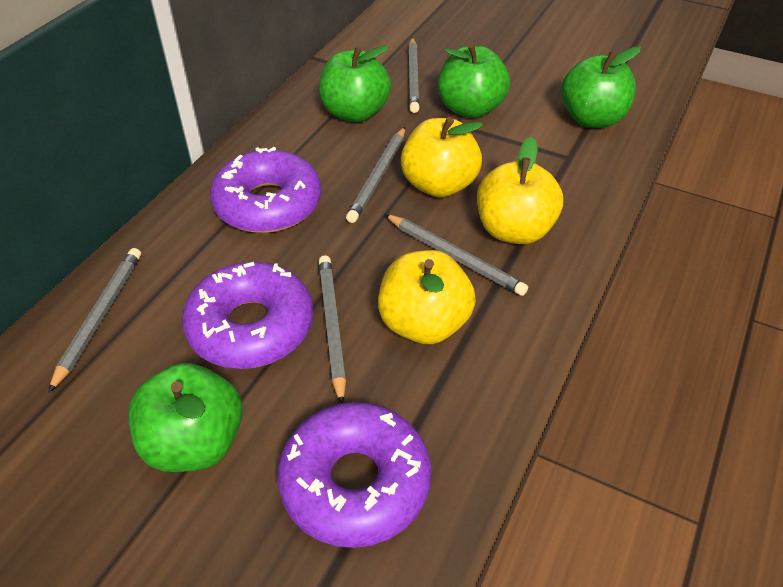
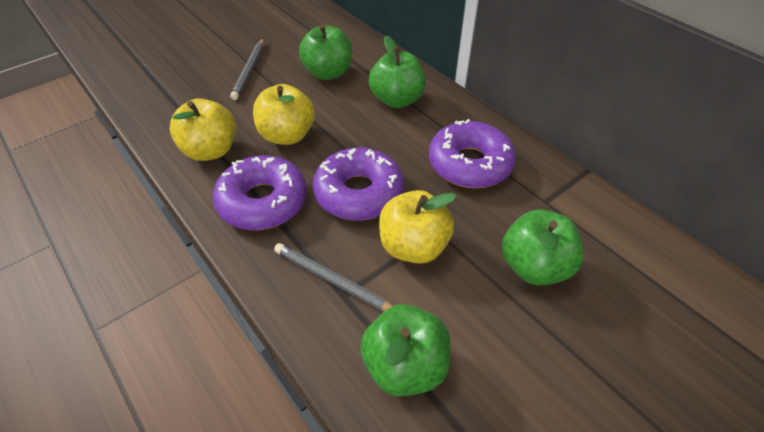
grey pencil: [48,248,141,393] [318,255,346,403] [346,127,405,223] [385,214,528,296] [408,37,420,113] = 5 -> [230,38,264,100] [274,243,393,311] = 2

